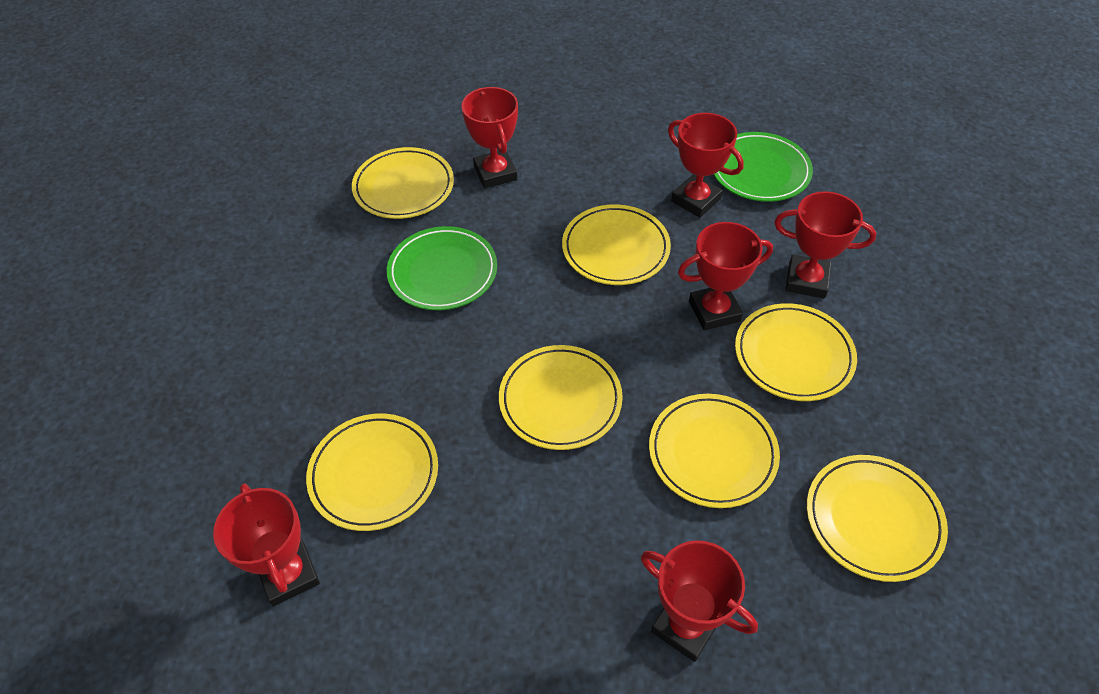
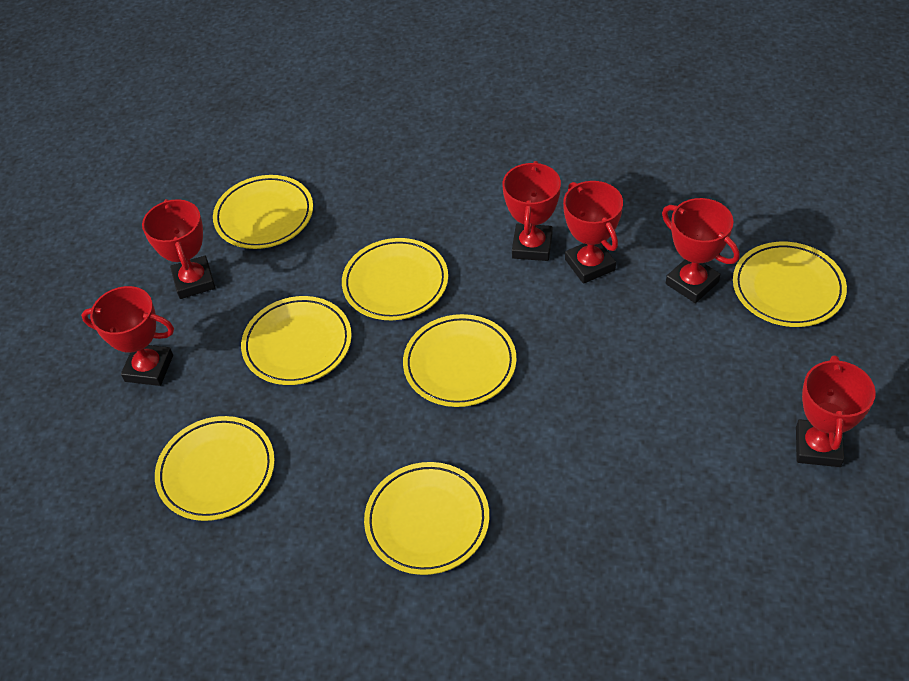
green plate: [387,226,497,310] [713,132,813,202] = 2 -> none = 0

